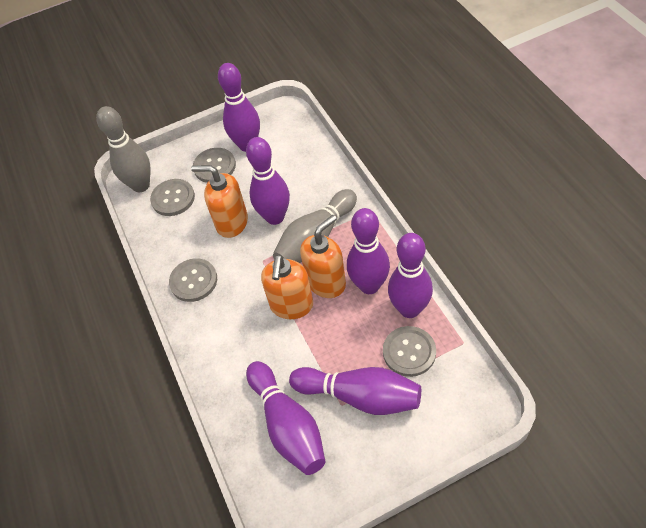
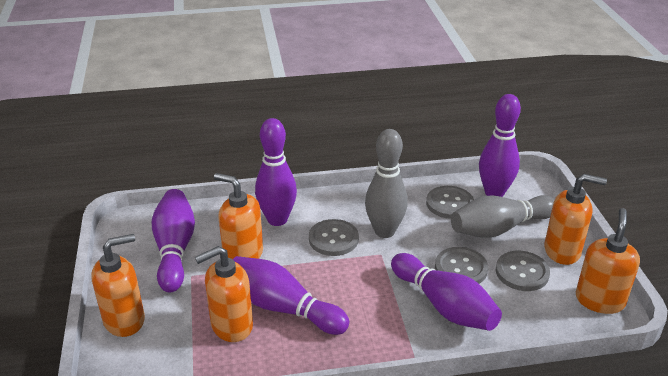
orange soap dispenser: [191,165,248,238] [261,254,313,319] [300,215,346,298] = 3 -> [91,234,145,337] [195,246,253,342] [214,173,263,259] [544,174,607,265] [576,208,640,314] = 5
purple bowling pin: [218,63,260,152] [246,137,290,225] [246,361,325,475] [289,367,421,415] [347,208,390,294] [388,233,433,318] = 6 -> [152,189,195,292] [233,256,349,335] [255,118,297,226] [391,253,502,331] [479,94,521,197] = 5

